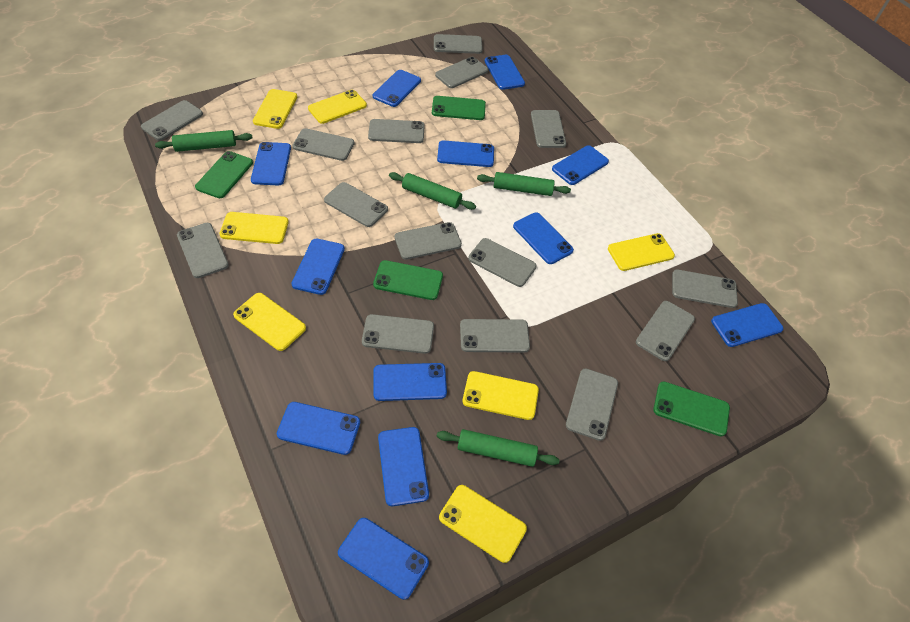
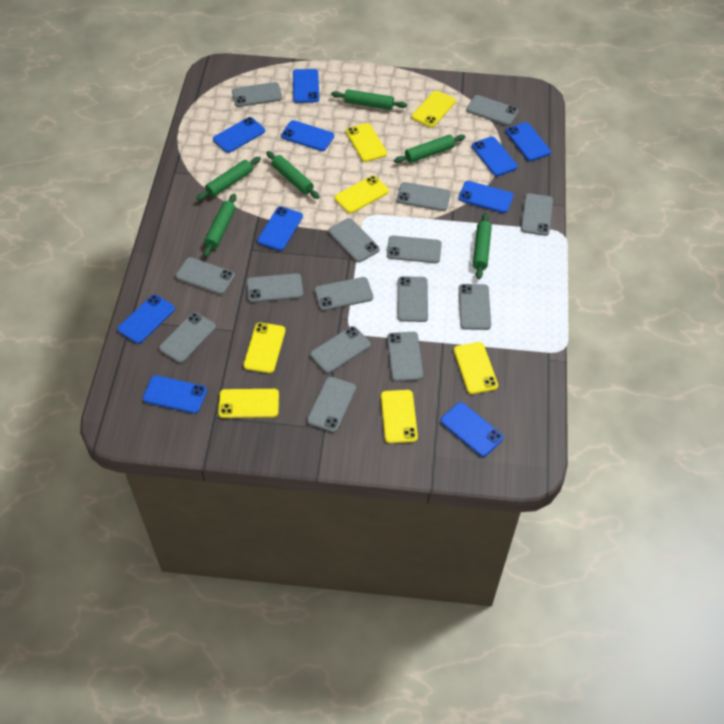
blue phone: [251,142,291,185] [277,402,360,455] [291,239,345,295] [338,518,429,600] [373,70,421,107] [373,363,447,401] [378,427,429,506] [437,140,494,167] [485,55,525,90] [513,213,574,264] [552,145,609,185] [711,303,784,347] = 12 -> [117,294,175,344] [143,375,207,414] [213,117,265,153] [257,206,303,251] [281,120,334,151] [293,69,319,103] [441,402,503,457] [458,181,514,213] [472,136,518,176] [506,122,551,161] = 10
green phone: [195,151,253,198] [373,260,443,300] [432,96,486,120] [653,381,730,436] = 4 -> none = 0
green rolling pin: [155,130,252,152] [389,172,476,210] [437,429,560,467] [477,172,571,196] = 4 -> [196,157,261,201] [203,194,236,257] [266,151,319,199] [331,89,407,110] [394,134,465,163] [473,213,492,279] = 6

